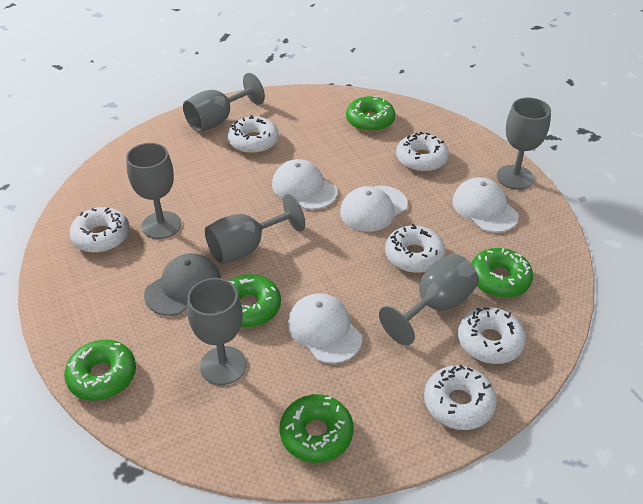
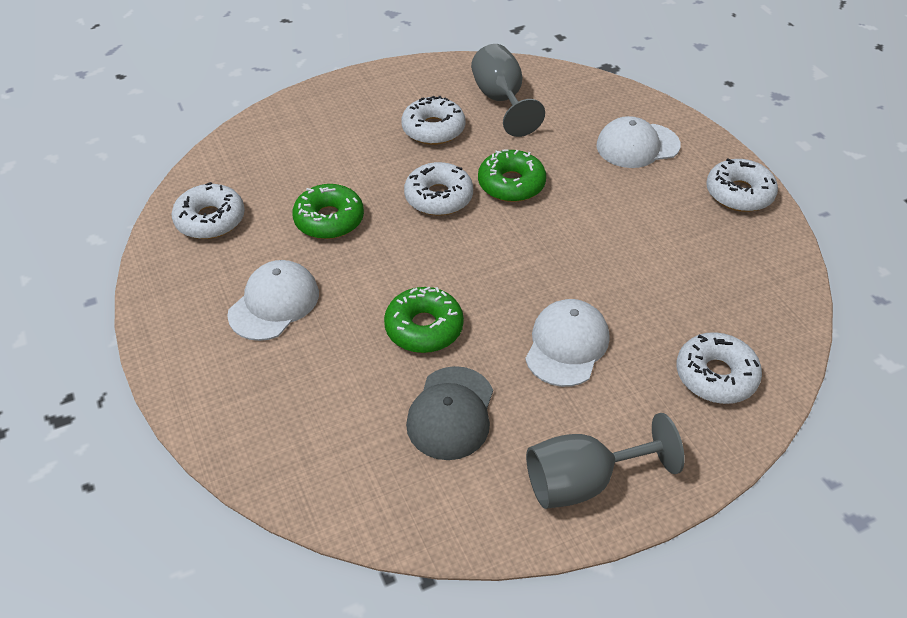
green donut: [64,340,136,401] [229,274,281,327] [279,394,354,463] [346,96,395,132] [471,248,533,298] = 5 -> [292,184,364,239] [384,287,464,353] [478,149,546,202] = 3
grey goblet: [126,143,181,239] [183,73,265,132] [187,278,247,385] [205,194,305,264] [379,254,479,346] [497,97,551,189] = 6 -> [471,44,545,137] [526,413,685,509] = 2
white cap: [272,159,337,210] [288,293,362,364] [340,185,408,232] [452,177,519,233] = 4 -> [227,260,319,341] [525,299,609,387] [596,116,681,168] = 3
white donut: [69,207,130,253] [228,115,279,154] [385,224,446,273] [396,132,449,172] [424,365,497,430] [458,307,526,364] = 6 -> [172,182,245,239] [401,96,465,145] [404,162,473,216] [676,332,762,404] [706,158,778,212] = 5

